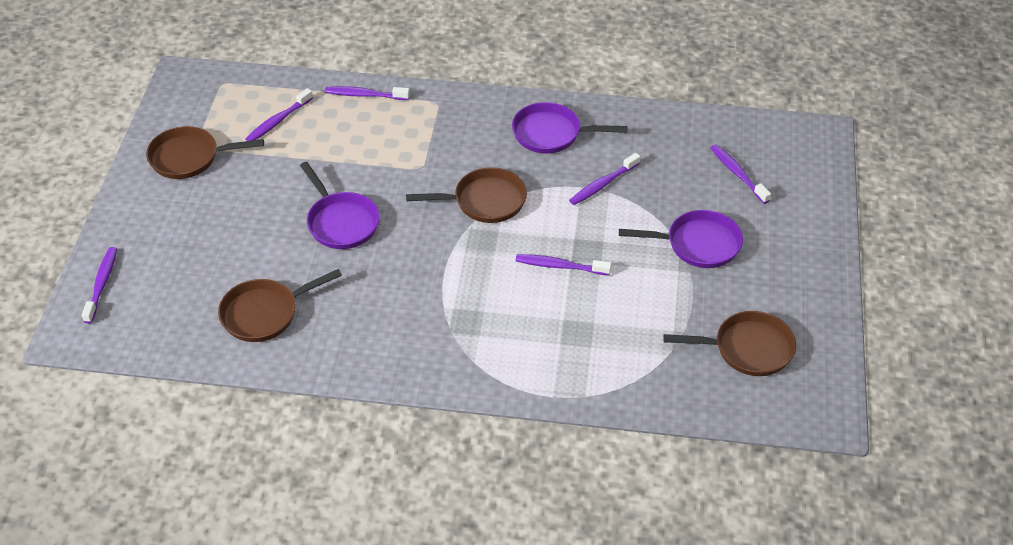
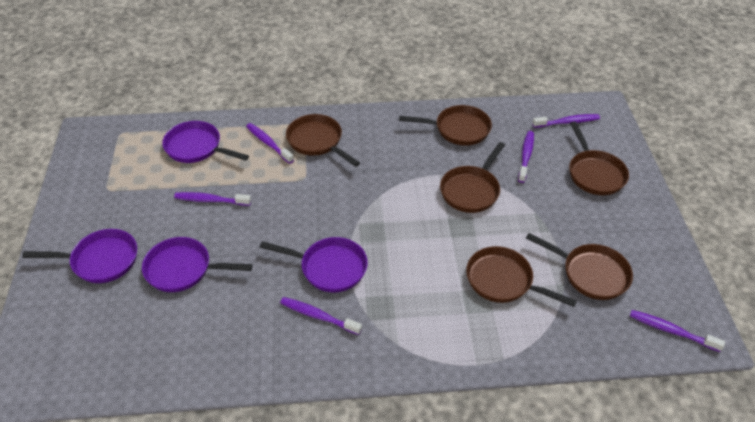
brown pan: [146,126,264,179] [218,269,342,342] [406,167,527,223] [663,311,796,376] = 4 -> [286,114,360,167] [399,105,492,146] [440,142,505,213] [466,246,577,307] [526,233,633,300] [569,121,629,195] = 6
purple pan: [300,162,380,249] [512,102,627,153] [619,210,743,268] = 3 -> [22,229,137,283] [142,237,253,292] [162,121,249,163] [260,237,368,292] = 4

